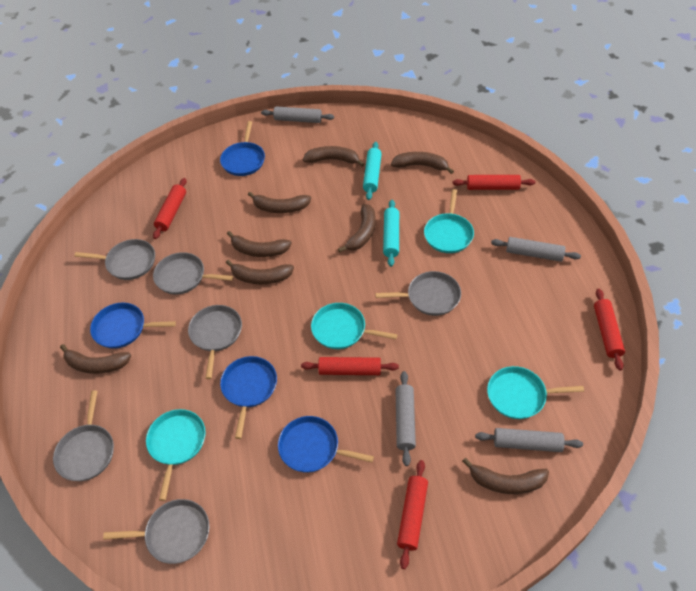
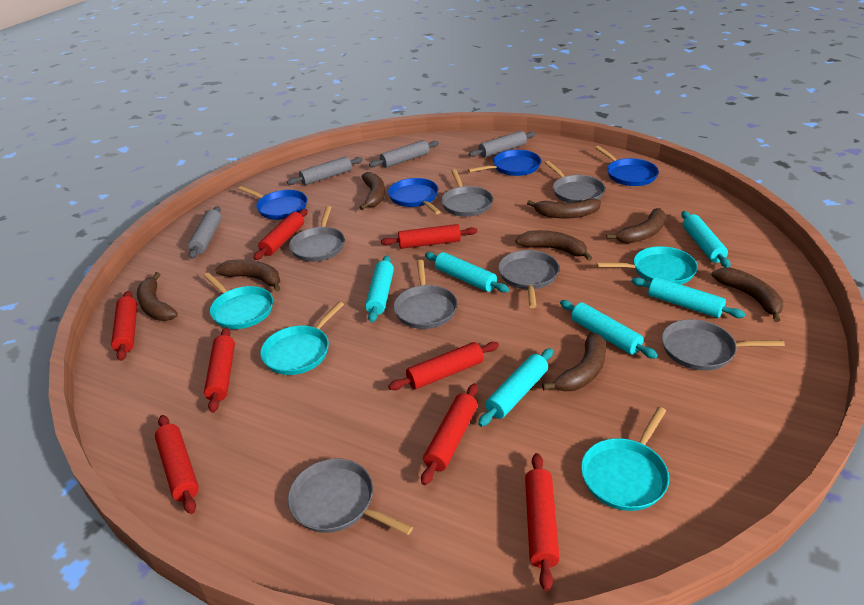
grey pan: [53,390,114,481] [74,239,155,280] [103,499,209,564] [153,252,233,295] [188,305,242,379] [375,271,461,316] = 6 -> [288,458,413,535] [289,206,345,262] [394,260,458,329] [441,169,493,217] [498,250,560,308] [545,161,605,203] [662,319,785,371] = 7
red rolling pin: [153,178,187,239] [301,357,399,375] [397,460,428,569] [453,175,535,190] [594,289,625,370] = 5 -> [111,291,137,361] [155,415,199,514] [204,327,235,413] [254,209,308,260] [381,224,477,249] [388,342,499,390] [421,383,478,485] [525,453,560,591] = 8
turquoise rolling pin: [363,142,382,200] [383,200,399,267] = 2 -> [365,255,394,323] [425,252,509,293] [478,348,553,427] [560,300,658,359] [632,277,745,318] [681,211,730,268] = 6

